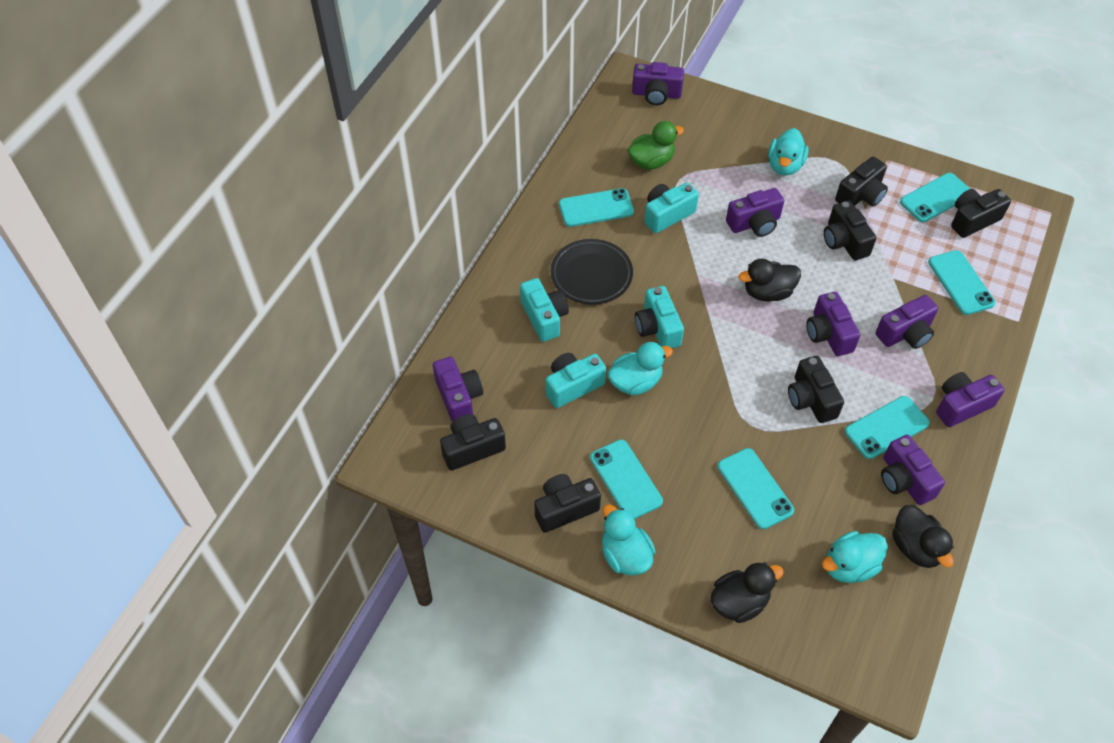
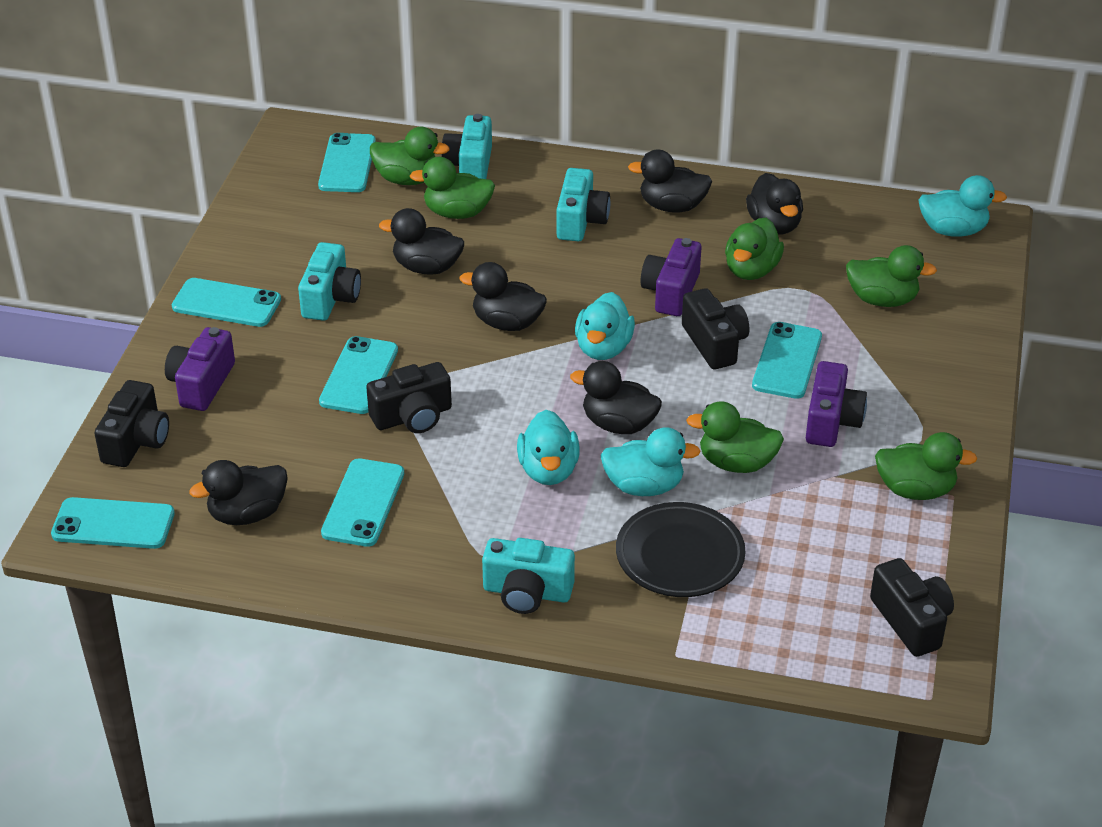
black camera: [440,414,506,471] [534,474,601,533] [788,356,844,423] [824,200,876,260] [835,157,888,206] [951,189,1011,238] = 6 -> [94,380,169,467] [366,362,452,433] [682,288,749,369] [870,558,954,657] = 4
black duck: [710,562,784,623] [739,259,801,302] [892,505,954,568] = 3 -> [189,460,288,525] [379,208,464,275] [460,262,547,331] [570,361,662,434] [628,149,712,213] [746,173,803,234] = 6
green duck: [627,121,684,169] = 1 -> [370,127,450,185] [410,157,495,219] [686,401,784,473] [725,218,784,280] [846,245,937,307] [875,432,977,500] = 6
purple camera: [433,357,483,422] [632,62,684,105] [726,188,784,237] [806,292,860,356] [876,295,938,349] [881,435,945,505] [936,372,1005,427] = 7 -> [165,327,235,411] [641,238,701,316] [806,361,867,447] = 3

